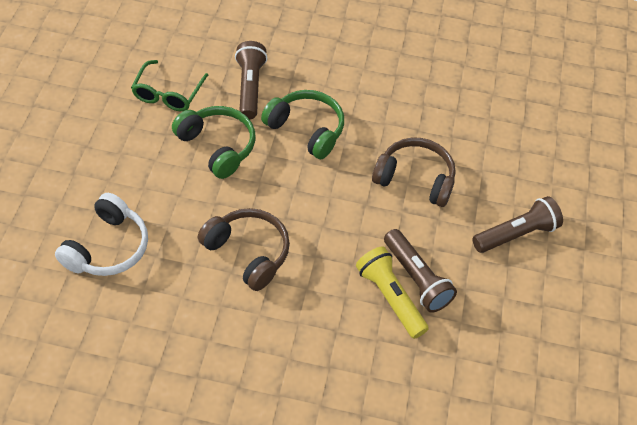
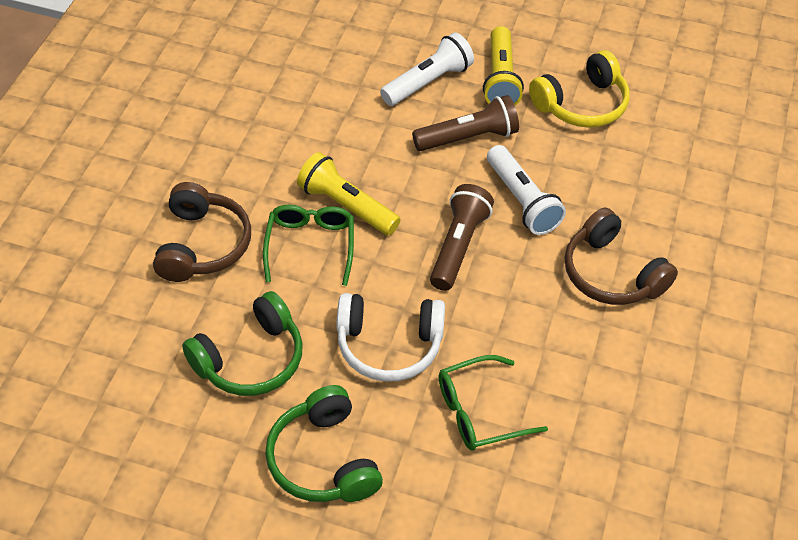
brown flashlight: [235,41,267,120] [384,229,457,313] [472,196,563,253] = 3 -> [412,95,519,151] [430,184,494,291] = 2
green glasses: [131,60,208,111] = 1 -> [263,205,354,286] [439,355,548,450] = 2
white flashlight: none = 0 -> [380,32,474,106] [487,145,566,235] = 2
yellow flashlight: [356,247,429,339] = 1 -> [297,152,400,235] [483,26,524,105] = 2
yellow headphones: none = 0 -> [529,50,630,128] = 1

